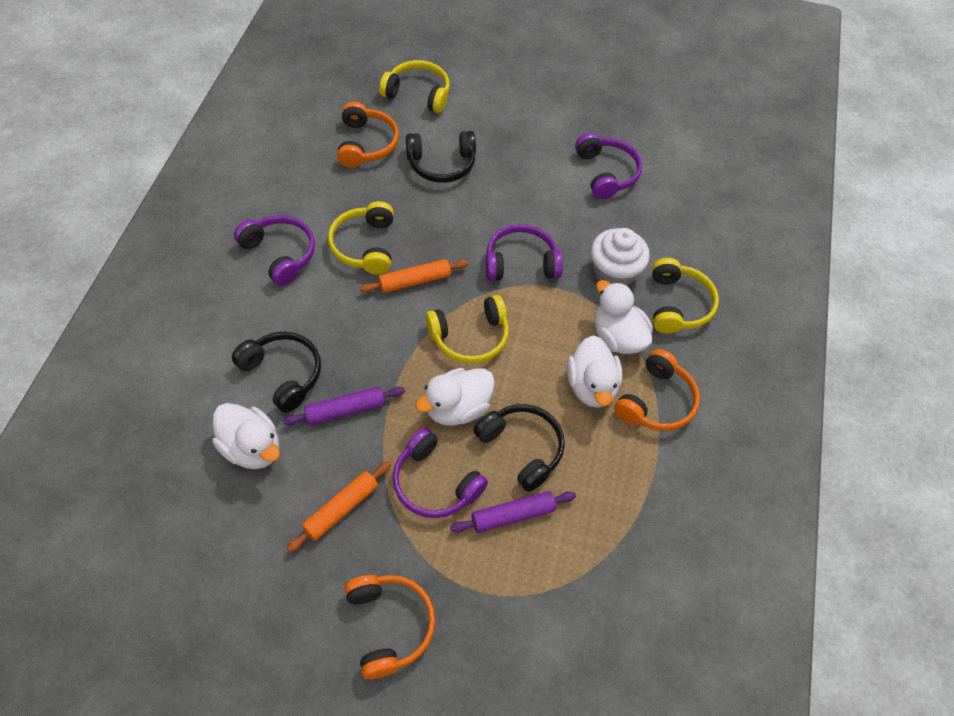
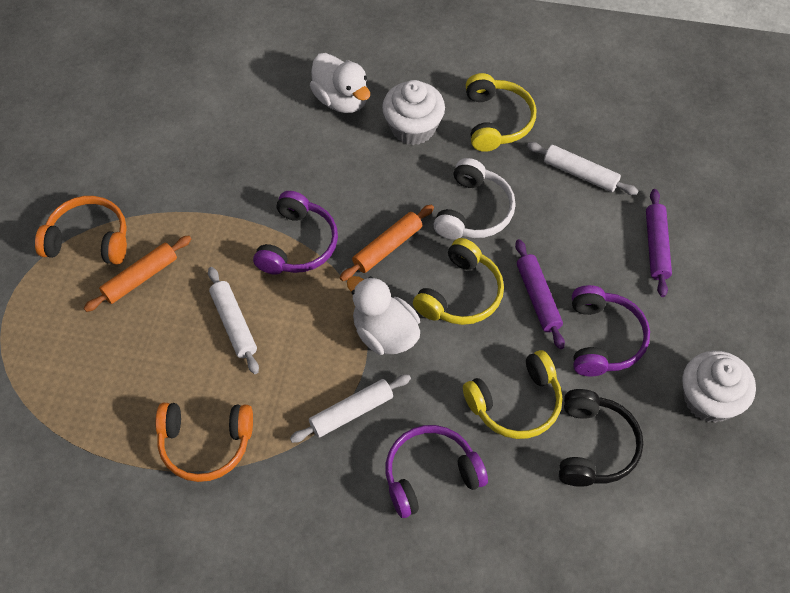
black headphones: [232,332,321,413] [406,131,476,183] [474,404,565,492] = 3 -> [559,389,643,487] = 1
orange headphones: [337,102,399,168] [344,575,436,679] [614,349,700,431] = 3 -> [35,196,127,265] [155,403,253,482] = 2
purple headphones: [234,215,315,286] [392,428,488,518] [486,224,563,281] [575,133,642,199] = 4 -> [253,191,338,275] [386,425,488,518] [572,285,650,376] = 3
white cupcake: [591,228,650,285] = 1 -> [382,80,445,145] [682,351,756,423] = 2
white duck: [212,403,280,469] [415,368,495,426] [567,335,622,408] [595,280,653,354] = 4 -> [310,53,370,113] [347,276,420,355] = 2
white headphones: none = 0 -> [434,158,516,240] = 1
white rolling pin: none = 0 -> [208,267,259,374] [290,374,411,443] [527,142,638,195] = 3
yellow headphones: [328,201,394,275] [379,60,450,113] [426,295,509,364] [652,258,719,334] = 4 -> [413,238,504,325] [463,350,563,439] [466,73,536,152] = 3

